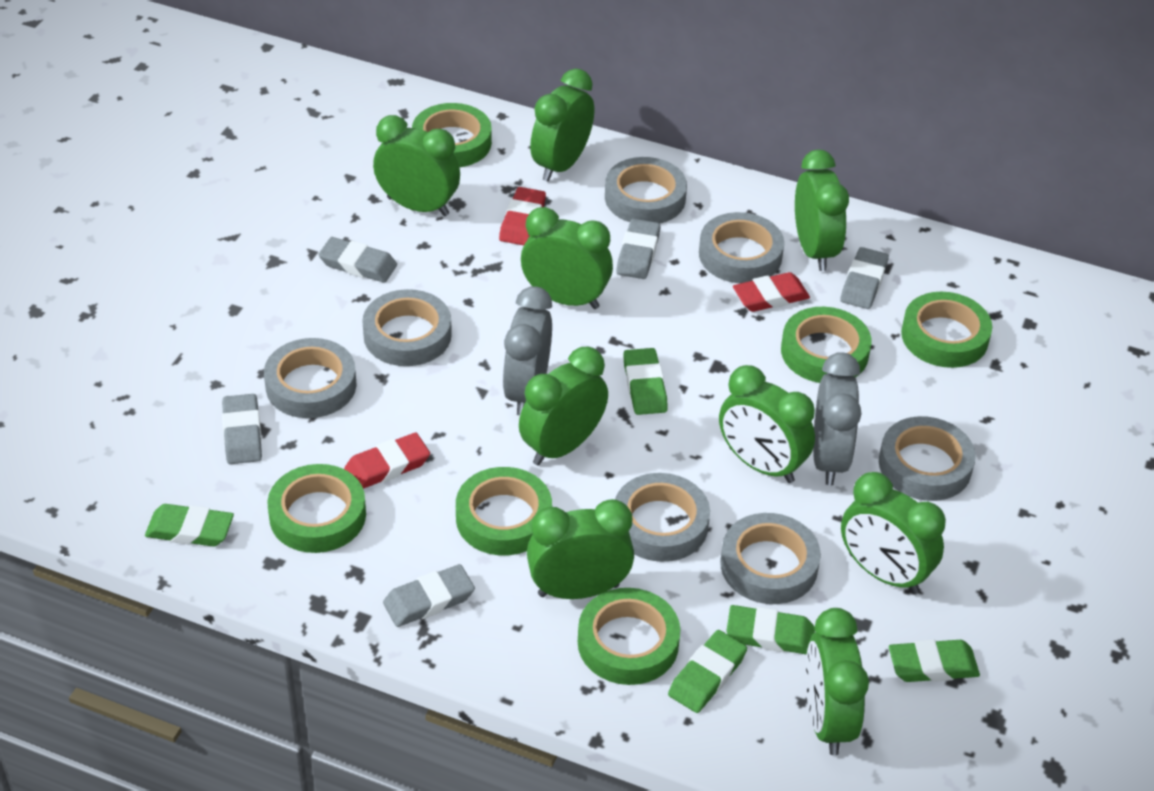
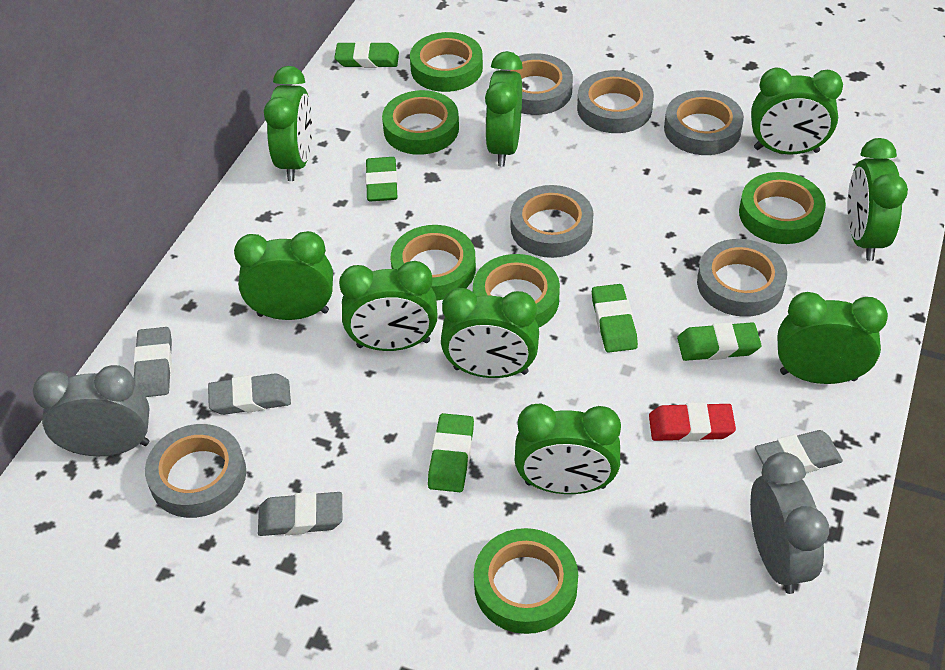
grey eraser: [222,394,262,464] [318,237,397,283] [383,564,475,627] [616,219,661,279] [841,247,889,309] = 5 -> [133,327,172,397] [208,373,291,415] [258,492,342,536] [755,430,843,473] = 4
grey tape: [264,338,357,418] [362,289,452,366] [605,157,687,223] [615,473,710,562] [699,212,784,283] [720,513,821,604] [879,416,976,501] = 7 -> [145,424,246,518] [500,53,573,115] [511,185,593,258] [577,70,654,133] [664,90,744,155] [697,239,787,317] = 6
red eraser: [344,433,430,489] [499,187,546,245] [733,272,810,312] = 3 -> [649,402,736,442] = 1

